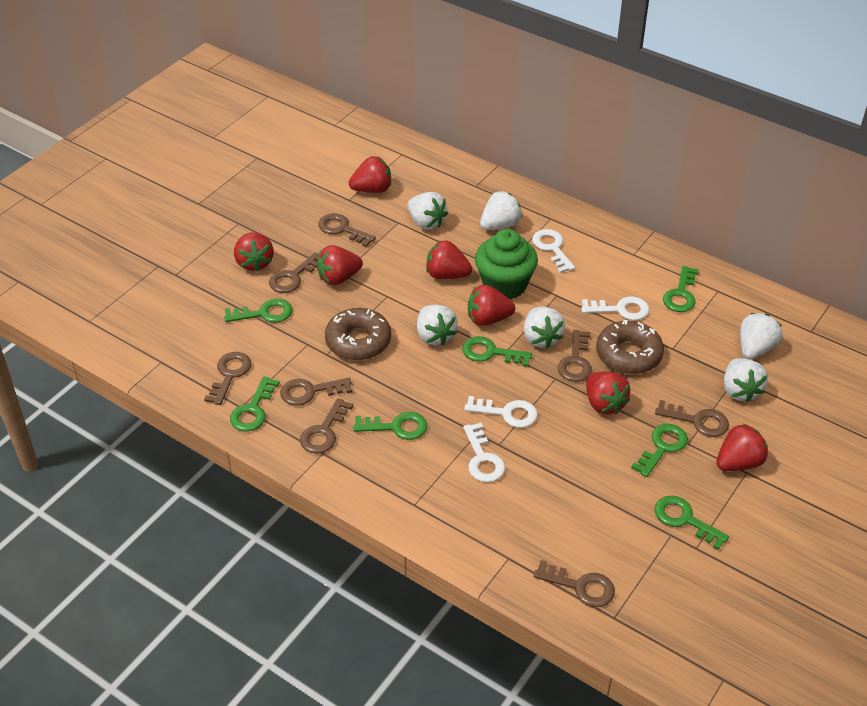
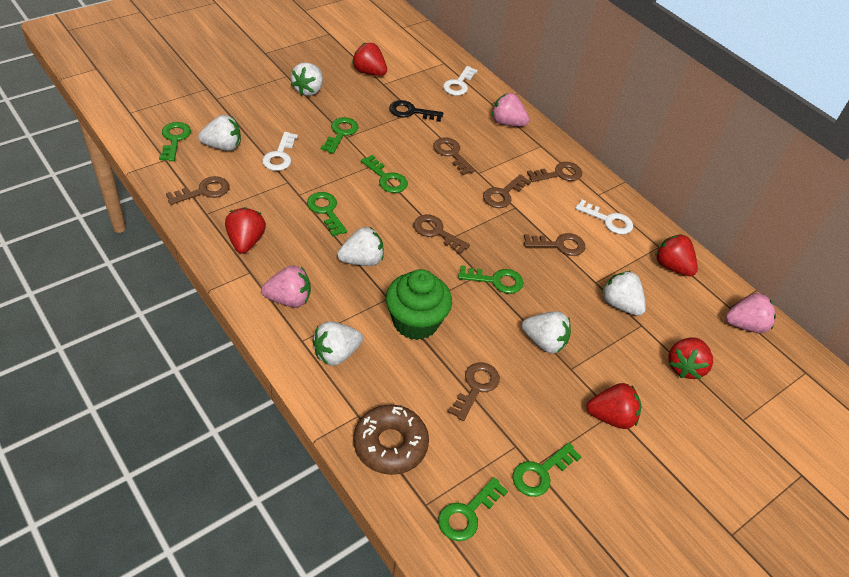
black key: none = 0 -> [389,100,443,122] = 1
brown donut: [325,308,391,360] [596,320,664,374] = 2 -> [353,405,429,475] = 1
brown key: [204,352,251,405] [269,253,319,293] [280,378,352,406] [300,398,353,454] [318,213,376,247] [533,560,615,607] [558,330,592,382] [655,400,729,437] = 8 -> [166,176,230,205] [413,215,470,254] [433,138,475,175] [448,362,500,421] [483,174,531,208] [524,233,585,256] [527,162,582,182] = 7
pink strawberry: none = 0 -> [261,265,311,308] [492,93,529,126] [725,293,776,333] = 3
red strawberry: [234,232,274,272] [317,245,363,286] [349,156,391,193] [426,240,472,279] [468,285,515,326] [586,372,630,414] [716,424,768,471] = 7 -> [225,207,266,254] [352,43,387,76] [586,383,641,429] [655,234,698,276] [668,337,713,379] = 5
white key: [463,423,505,482] [464,396,538,428] [532,229,575,273] [581,296,649,320] = 4 -> [262,132,298,171] [443,66,478,96] [575,199,633,235] = 3

